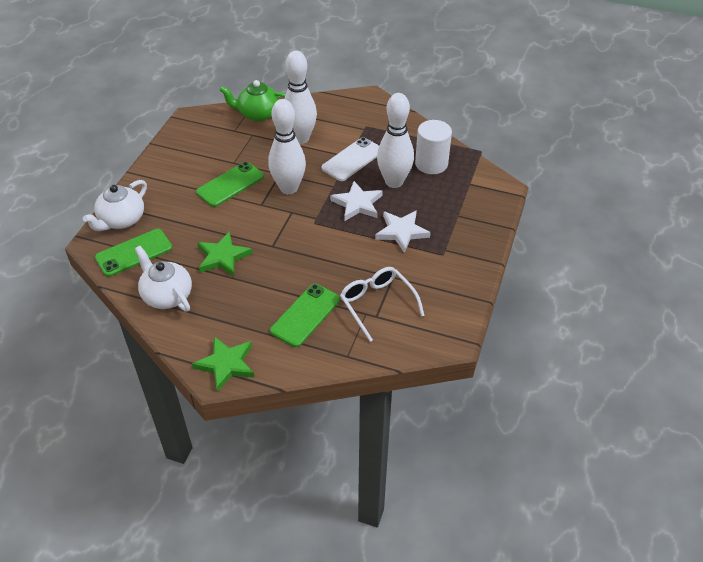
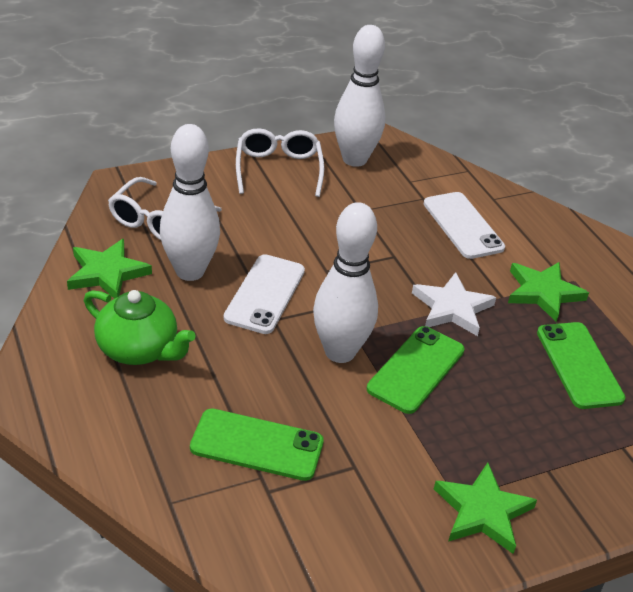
green star: [192,336,255,392] [197,231,252,276] = 2 -> [67,239,152,299] [434,463,537,554] [508,262,589,322] = 3
white cylinder: [415,120,452,174] = 1 -> none = 0
white glasses: [340,267,425,342] = 1 -> [108,177,222,240] [236,128,324,197] = 2
white phone: [322,137,379,181] = 1 -> [224,254,305,334] [424,192,505,259] = 2
white star: [330,181,383,221] [375,210,431,253] = 2 -> [412,272,496,336] = 1
white teapot: [83,180,147,231] [135,246,192,312] = 2 -> none = 0

